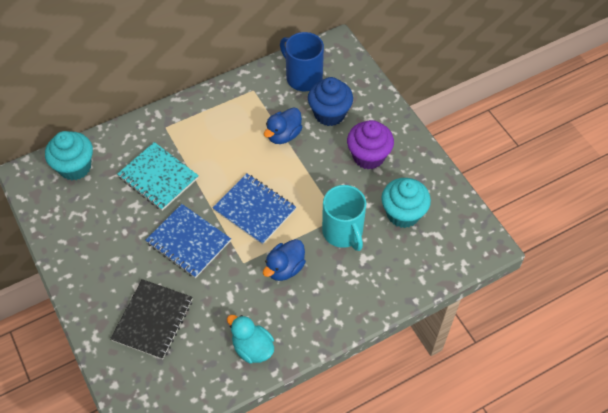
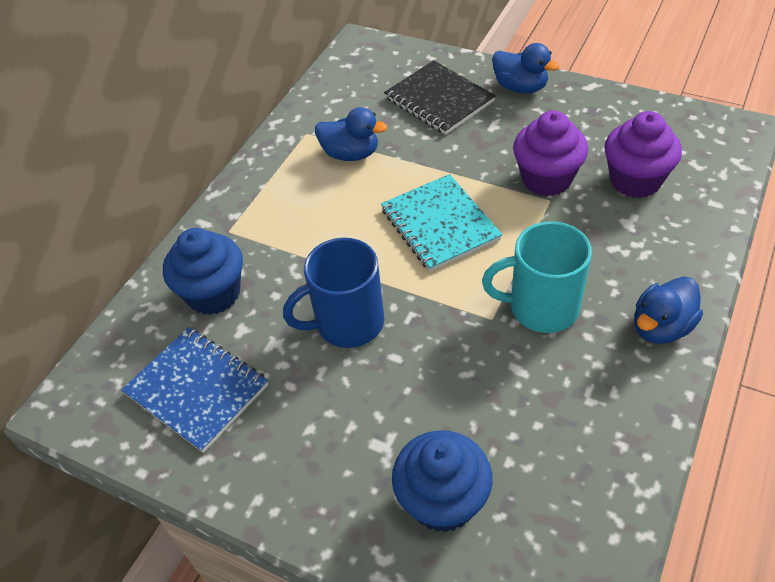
blue cupcake: [308,77,353,126] = 1 -> [163,228,243,315] [392,430,493,533] = 2
blue duck: [263,239,306,281] [264,107,302,144] = 2 -> [315,107,387,161] [492,43,559,94] [634,277,703,344] = 3
blue notebook: [146,204,231,278] [213,174,296,245] = 2 -> [121,327,268,453] = 1
purple cupcake: [347,120,394,170] = 1 -> [513,111,588,197] [604,111,682,198] = 2
turquoise cupcake: [45,131,93,180] [381,178,431,228] = 2 -> none = 0
turquoise duck: [227,315,274,364] = 1 -> none = 0

